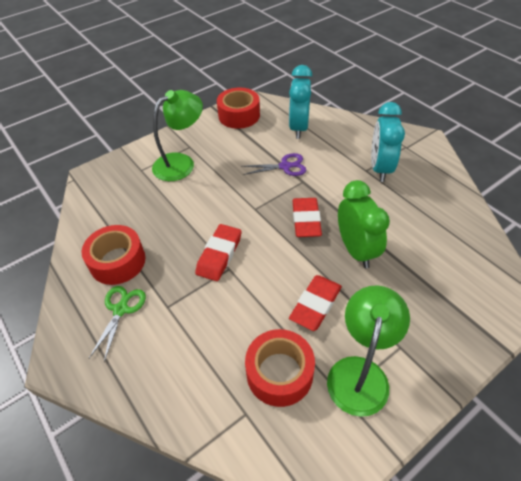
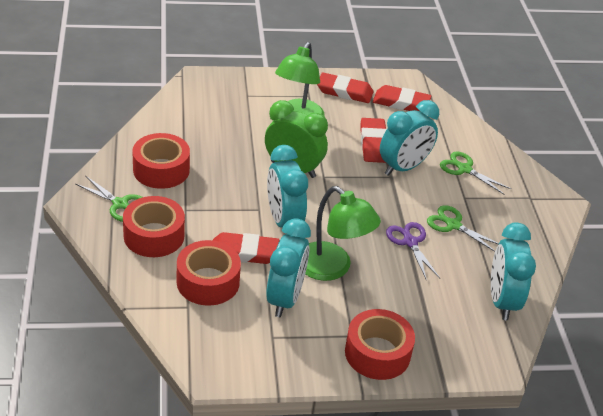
green scissors: [89,286,146,362] = 1 -> [76,176,143,222] [427,205,499,252] [440,151,511,194] = 3
red eraser: [195,224,242,281] [289,275,342,331] [293,198,322,237] = 3 -> [213,232,279,264] [317,73,373,103] [360,118,387,163] [373,85,431,111] = 4
red tape: [82,225,146,285] [217,88,260,129] [245,329,315,407] = 3 -> [123,196,185,257] [133,133,190,189] [177,240,241,306] [345,309,415,380] = 4
turquoise clock: [289,65,312,139] [371,102,405,182] = 2 -> [266,218,311,317] [267,145,308,228] [380,100,439,176] [491,223,536,320] = 4

